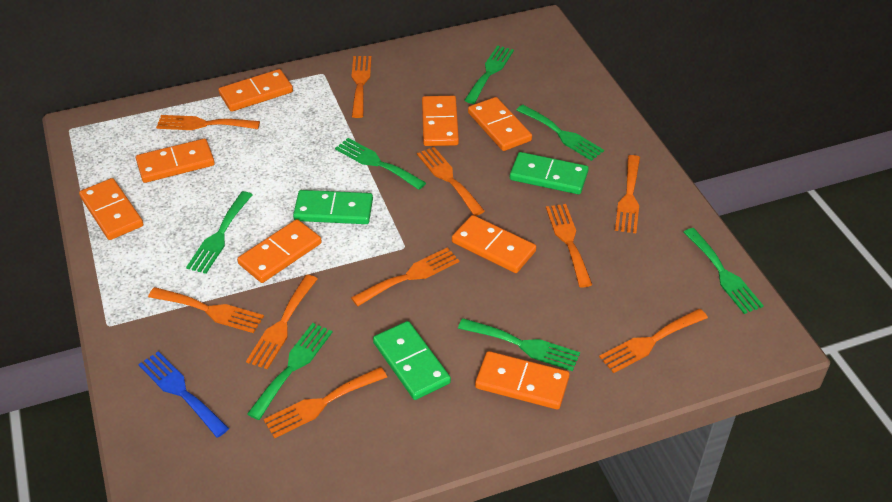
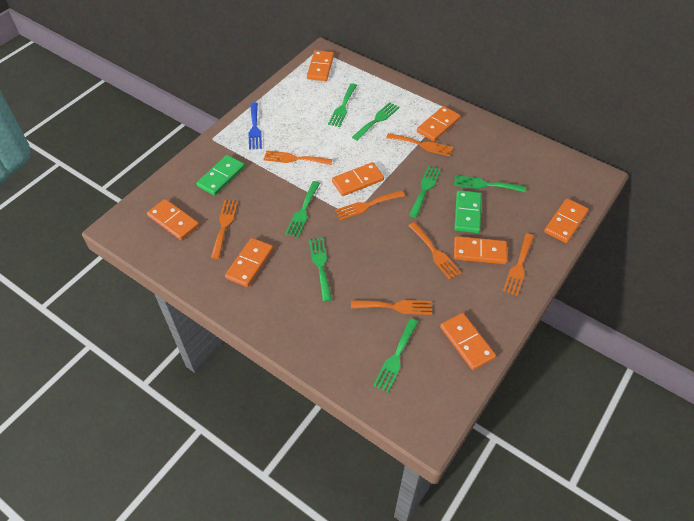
green domino: [293,190,373,224] [373,321,451,400] [510,152,589,194] = 3 -> [197,155,245,196] [454,190,482,233] = 2
orange fork: [148,287,264,333] [156,115,260,130] [246,275,318,369] [263,367,387,439] [351,56,371,118] [351,247,460,306] [417,147,485,216] [546,204,592,287] [599,309,708,373] [615,155,640,233] = 10 -> [211,200,238,259] [263,150,332,165] [335,190,405,220] [351,300,432,315] [386,133,453,156] [408,222,462,280] [503,233,534,296] = 7

